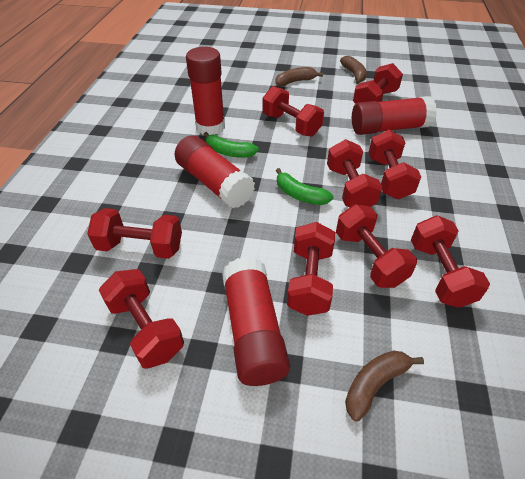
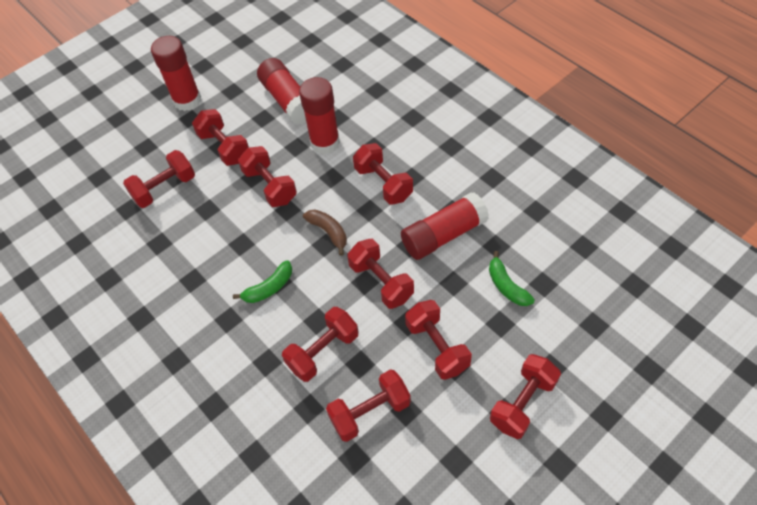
brown banana: [275,67,323,86] [340,56,367,84] [345,351,424,422] = 3 -> [303,210,347,256] = 1

